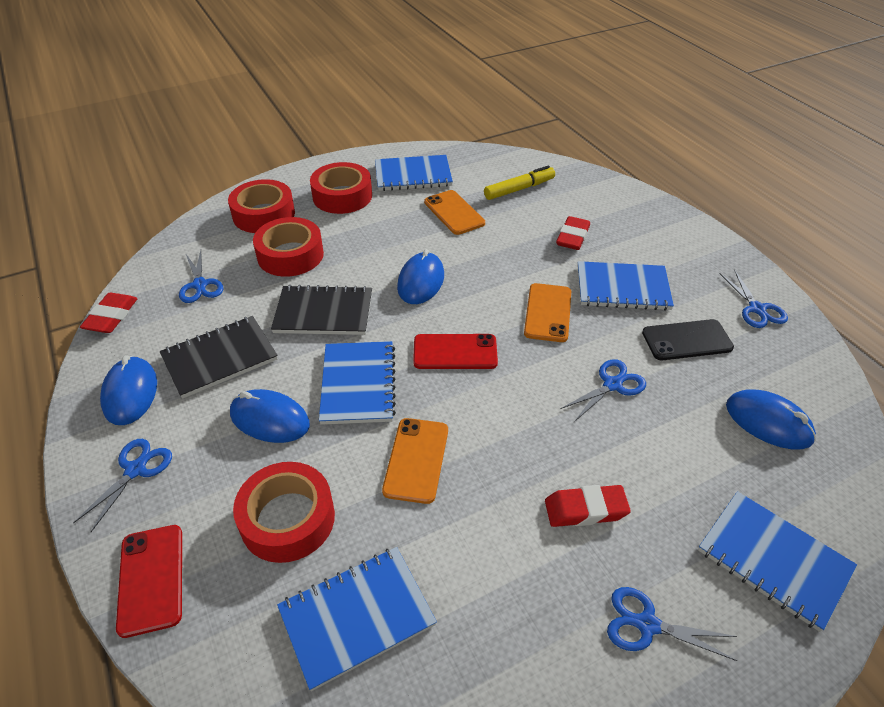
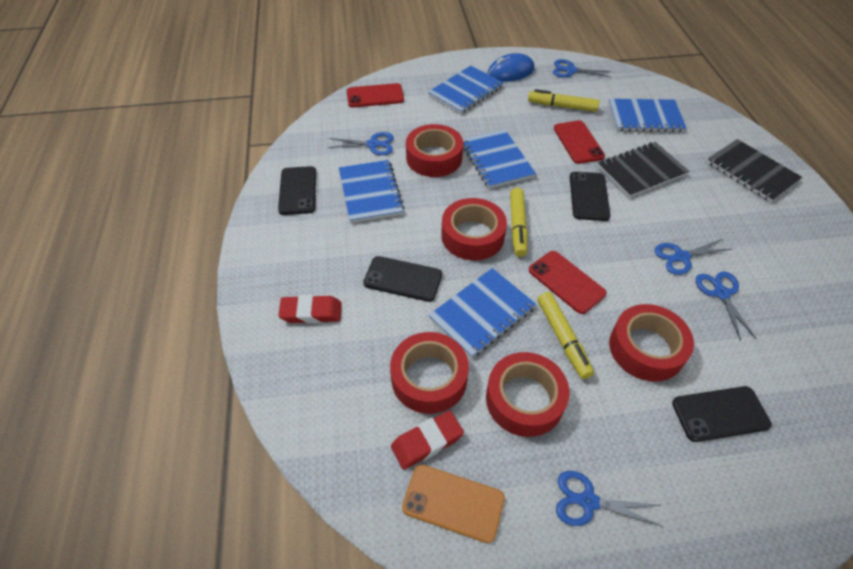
black phone: [642,319,734,360] = 1 -> [278,166,316,215] [363,256,442,302] [570,171,610,221] [672,386,772,442] = 4
blue mouse: [100,355,157,425] [230,389,310,443] [397,249,444,304] [726,389,816,449] = 4 -> [487,53,534,82] = 1
orange phone: [382,418,448,504] [424,190,485,235] [524,283,571,342] = 3 -> [402,465,505,543] = 1
red eraser: [80,293,138,333] [545,485,631,527] [556,216,590,250] = 3 -> [278,295,342,324] [391,410,464,470] = 2
red phone: [116,525,182,638] [413,334,498,369] = 2 -> [347,83,404,107] [529,251,607,314] [554,120,605,164] = 3
red tape: [228,179,295,233] [233,462,335,563] [253,217,324,277] [310,162,372,214] = 4 -> [390,332,469,414] [406,124,463,177] [441,198,507,260] [486,352,569,437] [609,304,694,382] = 5
yellow marker: [484,166,555,200] = 1 -> [510,188,528,257] [528,89,600,112] [538,292,594,379] = 3

